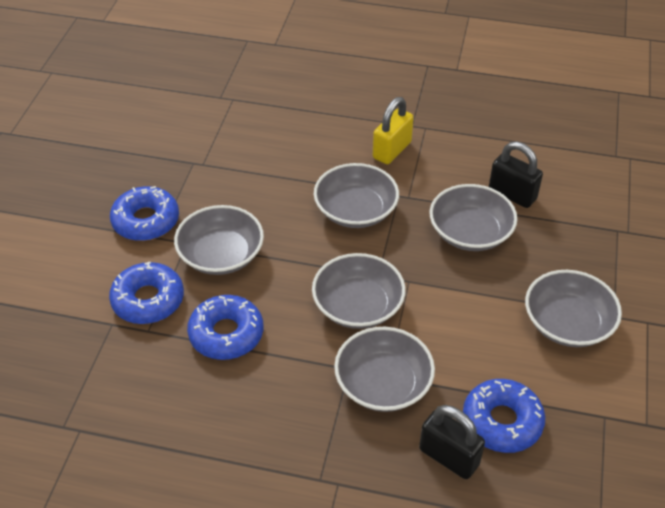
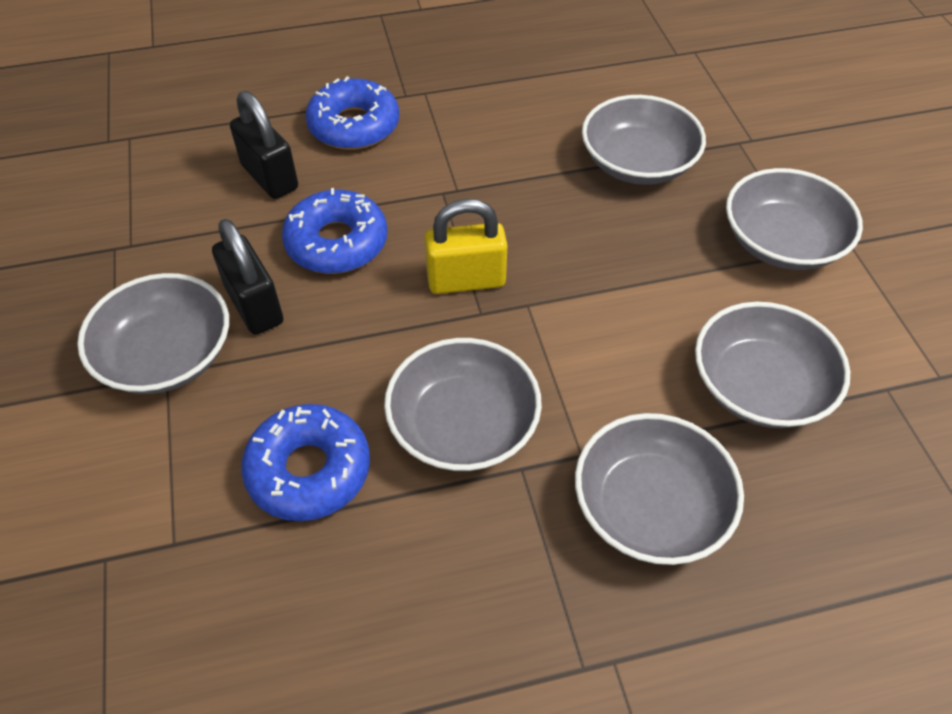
blue donut: [109,262,184,324] [110,186,179,241] [187,295,263,360] [463,379,545,453] = 4 -> [241,404,370,521] [282,188,387,274] [305,76,399,150] = 3

